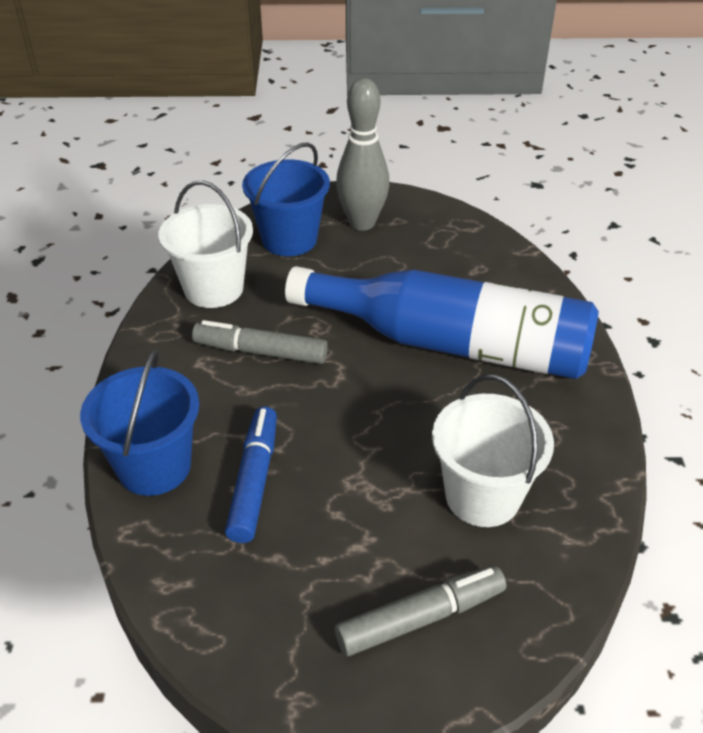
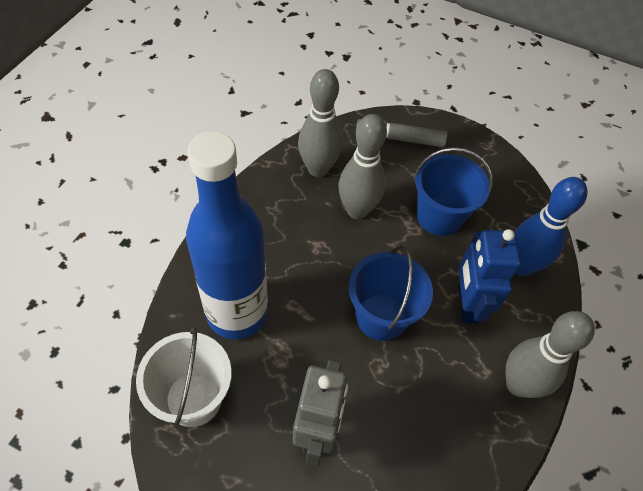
blue bowling pin: none = 0 -> [514,177,587,276] = 1
blue marker: [225,407,277,543] = 1 -> none = 0
blue robot: none = 0 -> [458,229,521,324] = 1
grey bowling pin: [336,78,390,231] = 1 -> [298,69,343,177] [339,114,387,219] [506,311,595,398] = 3
grey marker: [192,320,328,364] [335,566,506,656] = 2 -> [356,119,447,147] = 1
grey robot: none = 0 -> [293,360,348,466] = 1
white bucket: [159,180,253,308] [432,374,554,527] = 2 -> [136,327,232,427] = 1

